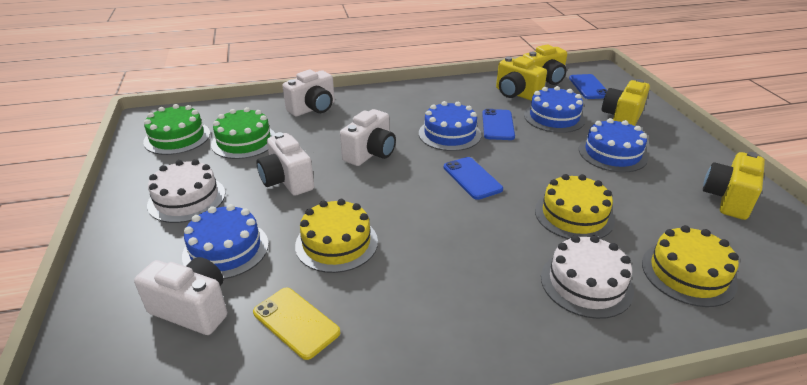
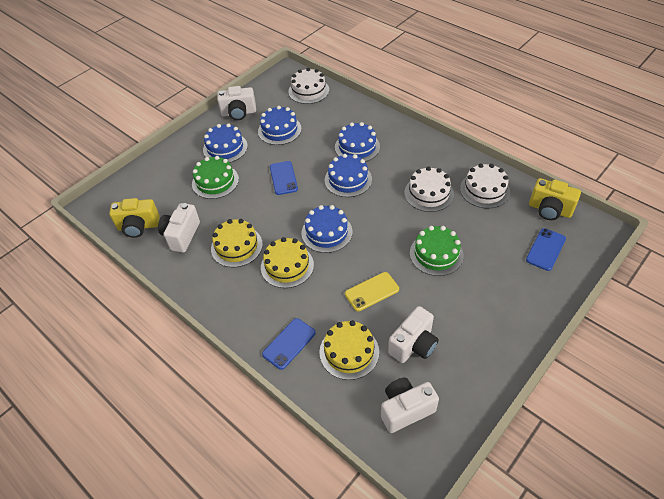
blue cake: [182,204,269,279] [419,101,481,151] [524,86,585,133] [579,118,648,173] = 4 -> [203,123,248,163] [258,106,302,145] [301,205,352,253] [325,154,372,197] [335,122,380,162] = 5
white cake: [147,159,225,223] [541,235,634,319] = 2 -> [288,68,329,104] [404,166,454,212] [460,164,510,208] = 3
yellow camera: [496,57,547,101] [523,44,567,85] [602,79,650,126] [703,152,765,220] = 4 -> [109,198,160,238] [529,178,581,220] = 2

